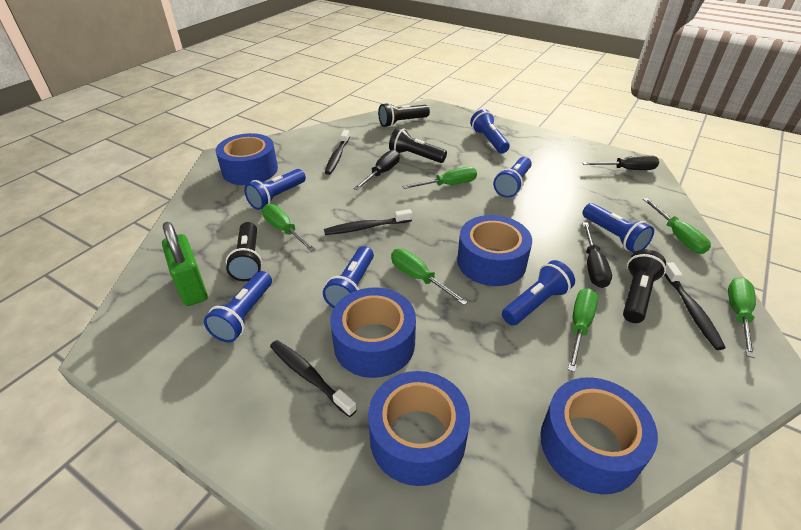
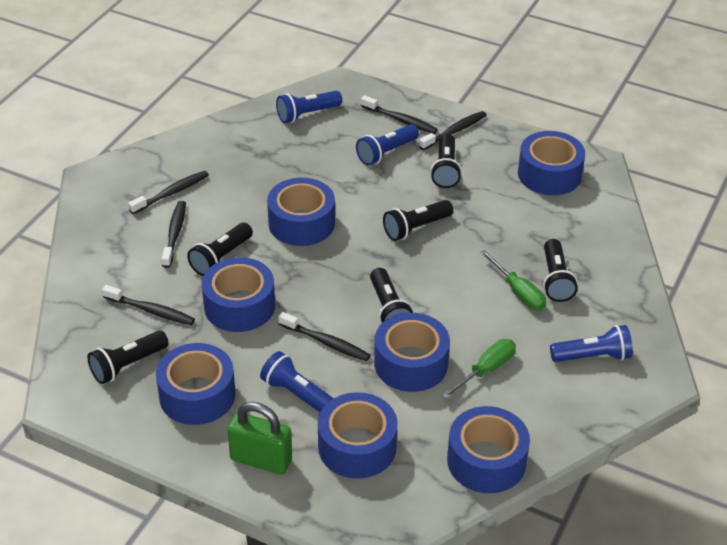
black flashlight: [226,222,262,281] [378,103,430,127] [389,127,447,163] [623,249,666,323] = 4 -> [87,331,169,384] [187,223,253,276] [370,268,413,324] [383,200,453,241] [430,134,462,188] [543,239,578,302] = 6
black screwdriver: [354,150,400,190] [582,155,659,170] [582,222,612,288] = 3 -> none = 0
black toothbrush: [270,340,357,417] [324,209,412,235] [325,130,350,175] [665,263,725,350] = 4 -> [102,285,195,325] [128,171,209,214] [162,201,186,268] [278,312,370,361] [361,95,438,134] [419,111,487,150] = 6
blue flashlight: [204,271,272,342] [244,169,306,210] [323,246,374,308] [470,109,510,153] [493,157,532,198] [502,260,575,326] [583,203,654,253] = 7 -> [260,351,334,412] [276,91,342,123] [356,124,419,166] [550,325,633,362] = 4
blue tape: [216,133,278,185] [330,287,416,378] [368,371,470,486] [457,215,532,286] [540,377,658,494] = 5 -> [156,343,235,425] [202,257,275,332] [267,178,335,246] [318,392,398,478] [374,313,450,392] [447,406,530,493] [518,131,585,195] = 7
green screwdriver: [262,204,316,252] [391,249,468,305] [402,167,477,189] [568,288,598,372] [643,198,711,254] [728,277,756,358] = 6 -> [442,339,516,399] [480,250,546,311] = 2

